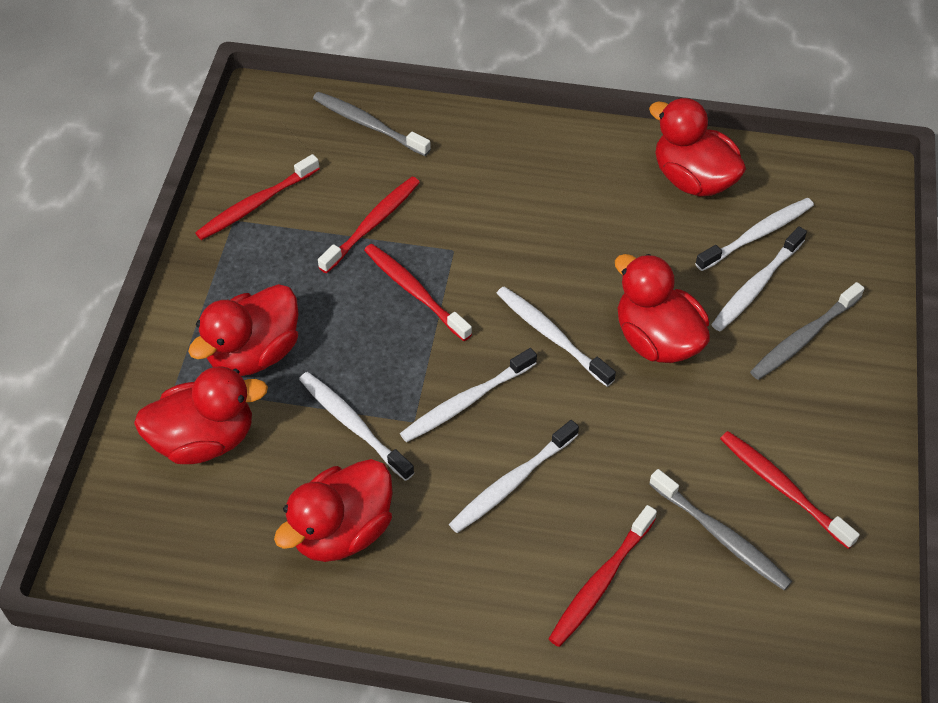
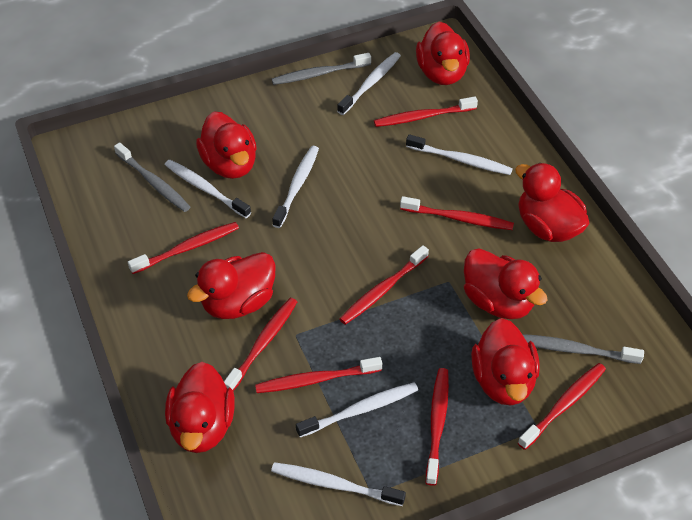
red duck: [134,366,268,464] [188,284,299,376] [274,459,393,562] [615,254,710,363] [649,98,746,197] = 5 -> [165,362,235,453] [187,252,276,319] [196,111,257,179] [416,21,470,85] [464,248,548,319] [471,318,540,405] [515,163,590,242] = 7
red toothbrush: [195,154,320,240] [318,177,420,273] [364,244,472,341] [549,505,657,647] [720,431,860,549] = 5 -> [128,222,239,274] [224,298,297,391] [255,357,382,393] [339,245,429,325] [374,97,478,127] [400,196,514,230] [426,368,449,486] [518,363,606,450] = 8

